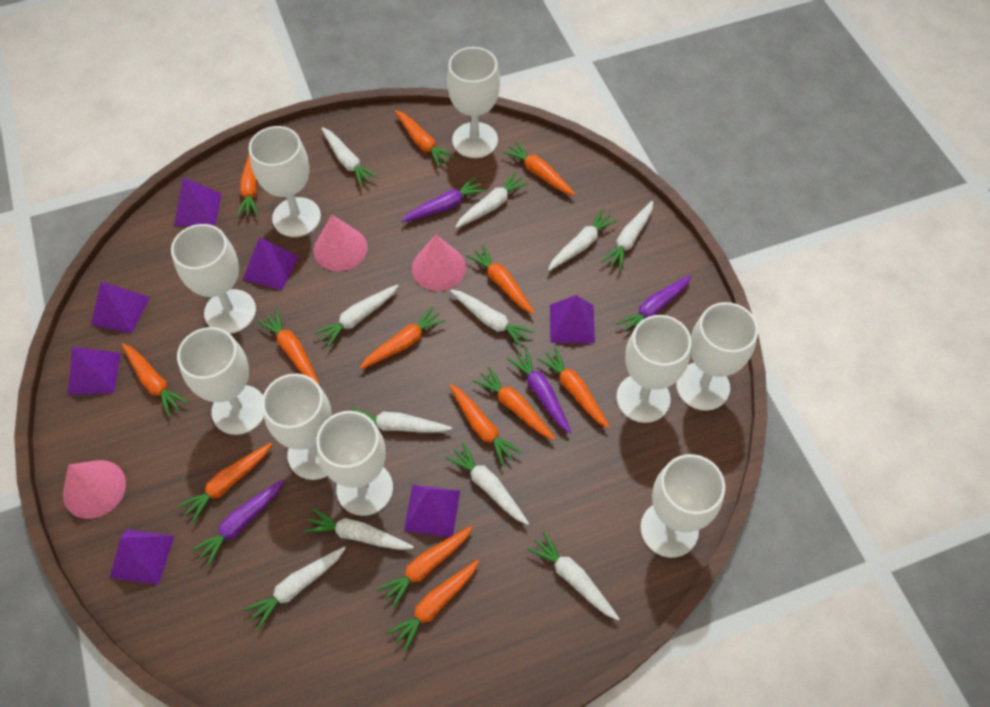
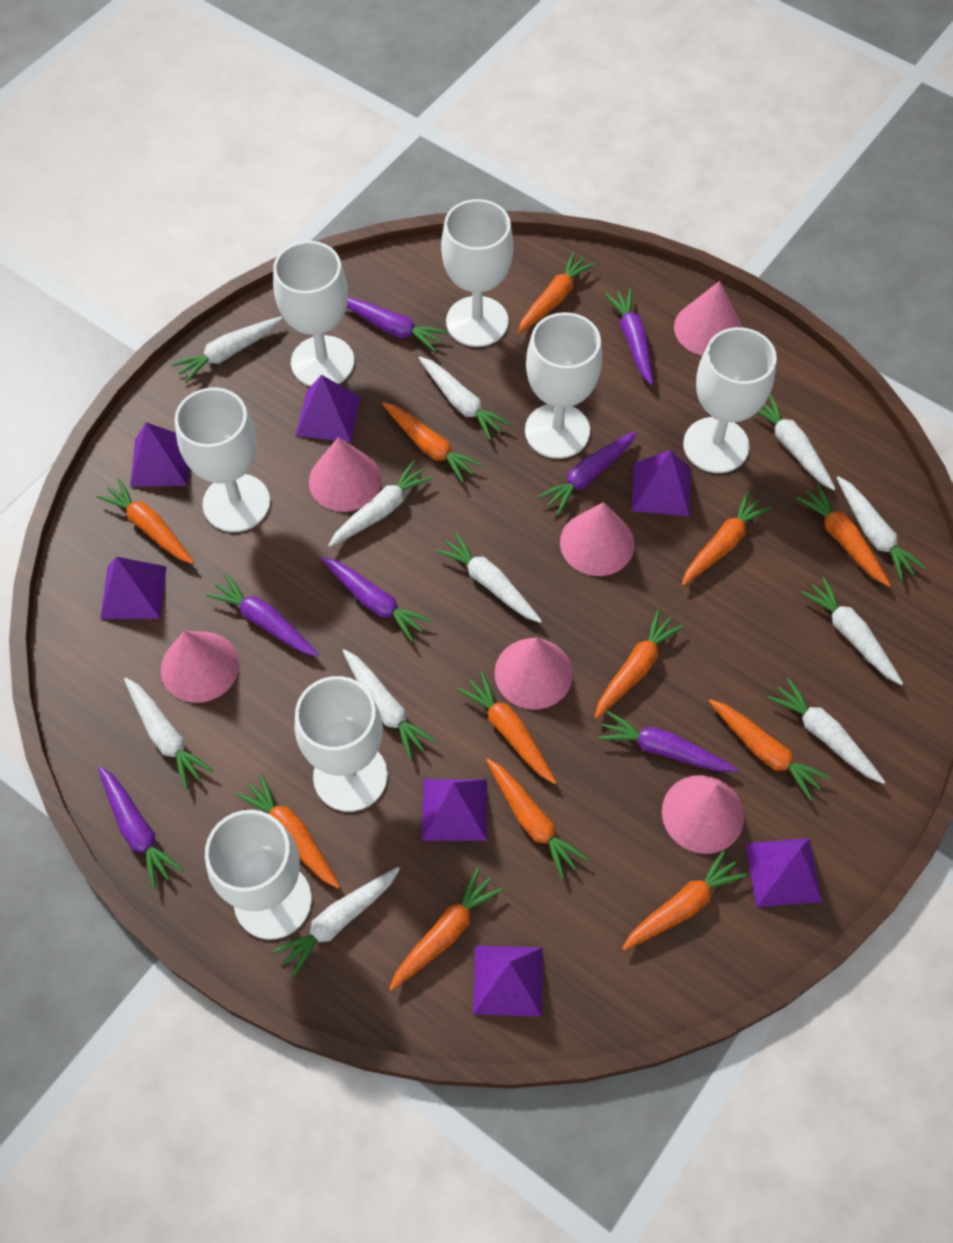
orange carrot: [122,343,189,417] [177,443,272,523] [237,154,259,217] [257,309,320,385] [360,306,446,369] [377,526,473,609] [387,560,479,652] [395,110,455,168] [449,384,522,467] [466,245,535,314] [473,367,556,440] [503,141,576,196] [537,347,609,428] = 13 -> [97,478,194,564] [236,774,340,889] [382,402,482,483] [389,868,503,991] [457,672,557,784] [486,759,588,879] [517,252,595,334] [595,610,684,719] [622,849,747,951] [682,491,771,586] [709,699,830,801] [796,484,891,587] = 12
pink cone: [63,460,126,519] [314,215,367,271] [412,235,466,291] = 3 -> [161,631,239,703] [309,437,382,512] [495,638,573,709] [560,502,635,576] [662,775,744,854] [674,281,742,356] = 6
purple carrot: [191,479,284,567] [401,177,486,222] [507,348,571,433] [616,275,691,331] = 4 -> [98,766,183,889] [206,574,319,656] [321,557,432,642] [347,298,447,352] [538,431,636,515] [598,711,738,772] [605,288,653,385] = 7
white goblet: [171,224,256,334] [177,327,264,435] [249,126,321,237] [262,373,332,480] [316,411,393,516] [447,47,500,158] [616,315,691,423] [640,454,725,558] [676,302,758,411] = 9 -> [174,388,270,532] [205,810,312,940] [273,241,354,386] [295,676,388,812] [441,199,514,347] [525,312,602,459] [683,327,777,473] = 7

